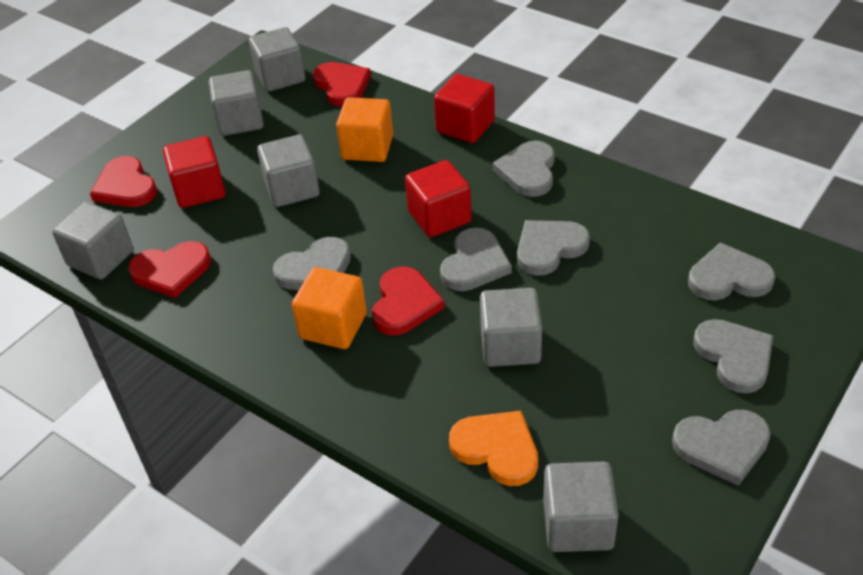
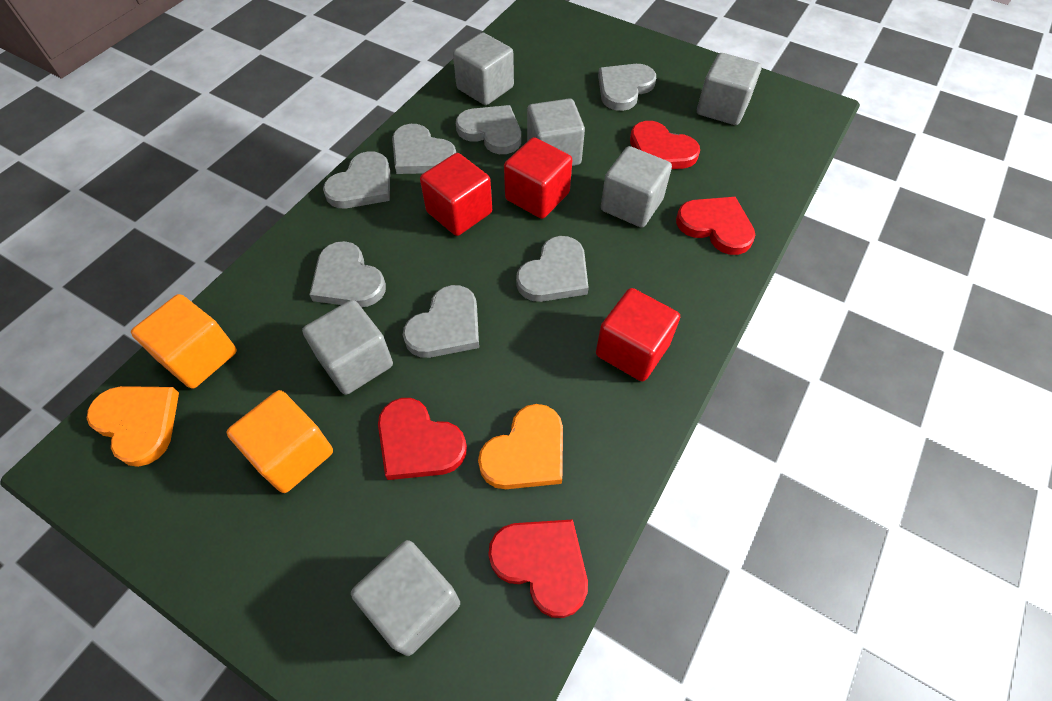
orange heart: [449,411,538,486] = 1 -> [87,386,179,467] [478,404,563,489] = 2

